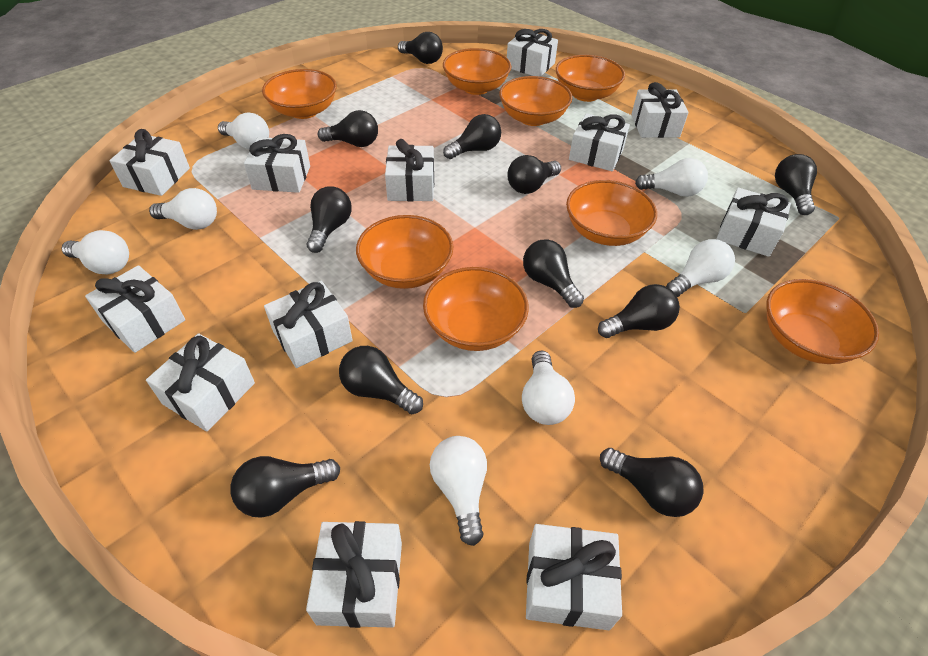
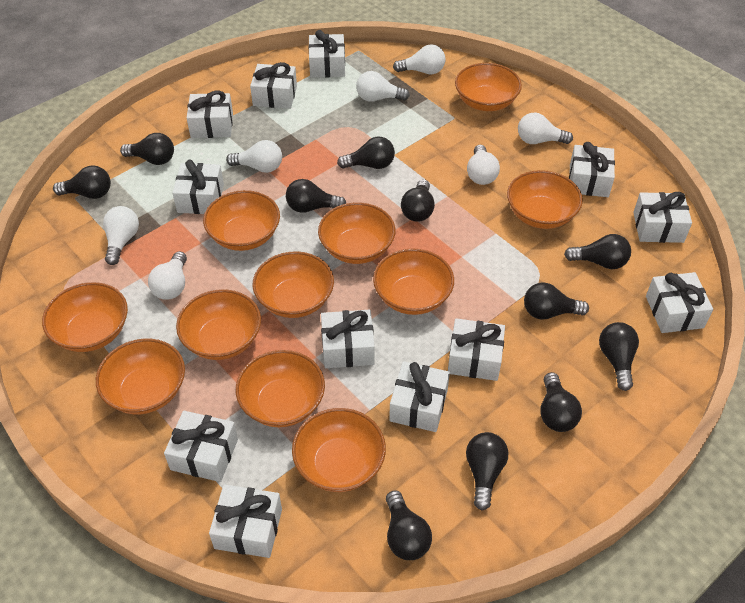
orange bowl: [262,69,337,119] [356,215,453,289] [423,267,529,351] [443,48,512,95] [499,76,573,126] [556,55,625,102] [566,180,657,246] [766,279,879,364] = 8 -> [42,282,128,352] [96,339,185,414] [176,289,261,360] [203,190,280,251] [236,350,325,427] [252,251,334,318] [292,408,386,492] [318,202,395,264] [373,248,454,315] [455,63,522,111] [507,170,583,229] = 11

